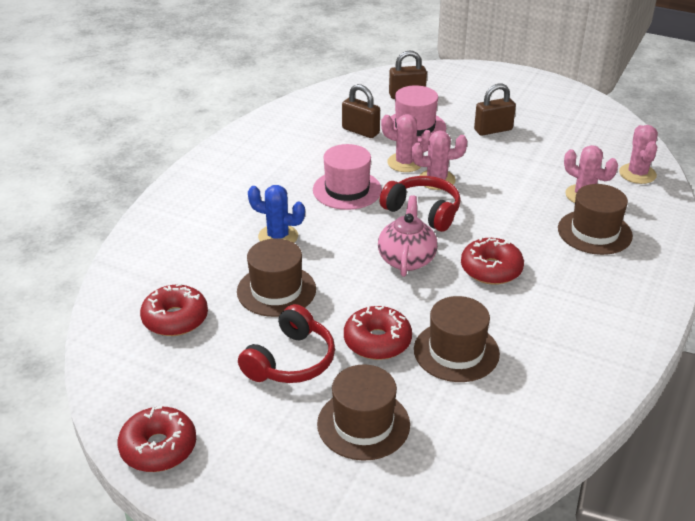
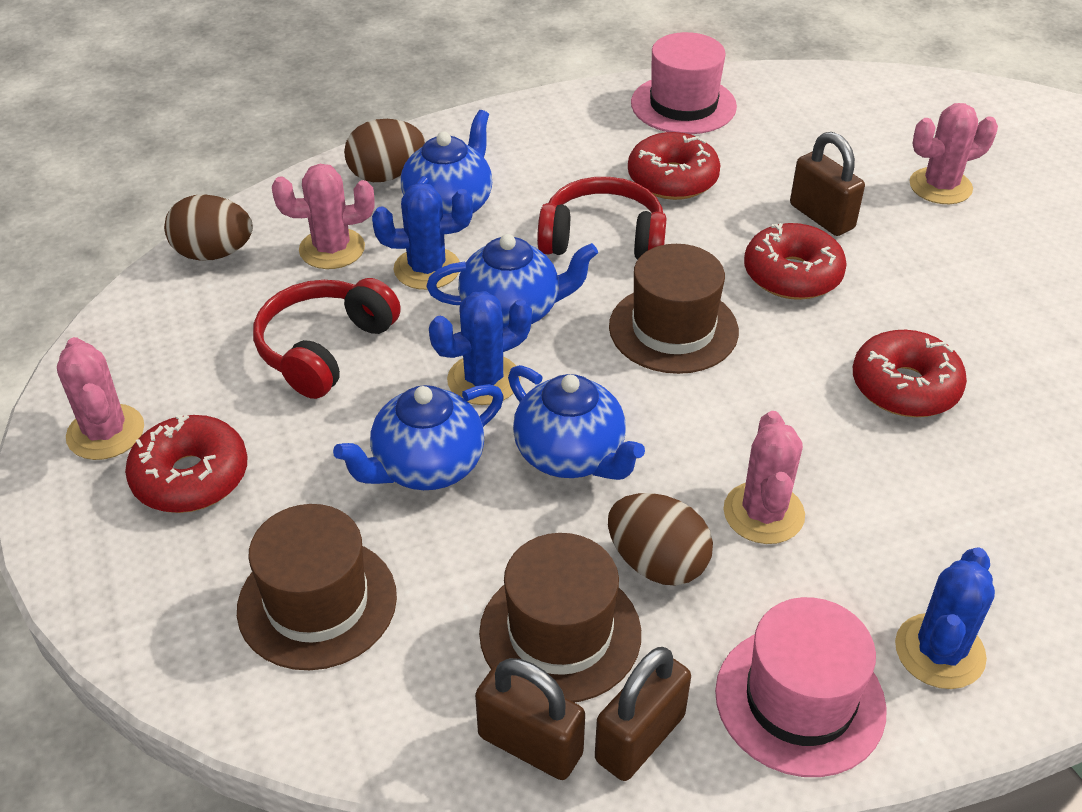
blue cactus: [248,185,305,243] = 1 -> [372,183,473,290] [429,291,532,405] [895,548,995,689] = 3
blue teapot: none = 0 -> [333,384,504,490] [401,110,492,214] [427,234,598,328] [508,365,645,480] = 4
brown egg: none = 0 -> [164,194,253,261] [344,119,425,182] [608,493,713,586] = 3
brown hat: [237,239,316,317] [317,364,410,461] [414,296,500,382] [558,184,633,255] = 4 -> [237,504,397,670] [479,533,641,702] [609,244,739,374] = 3
pink teapot: [378,195,438,277] = 1 -> none = 0

